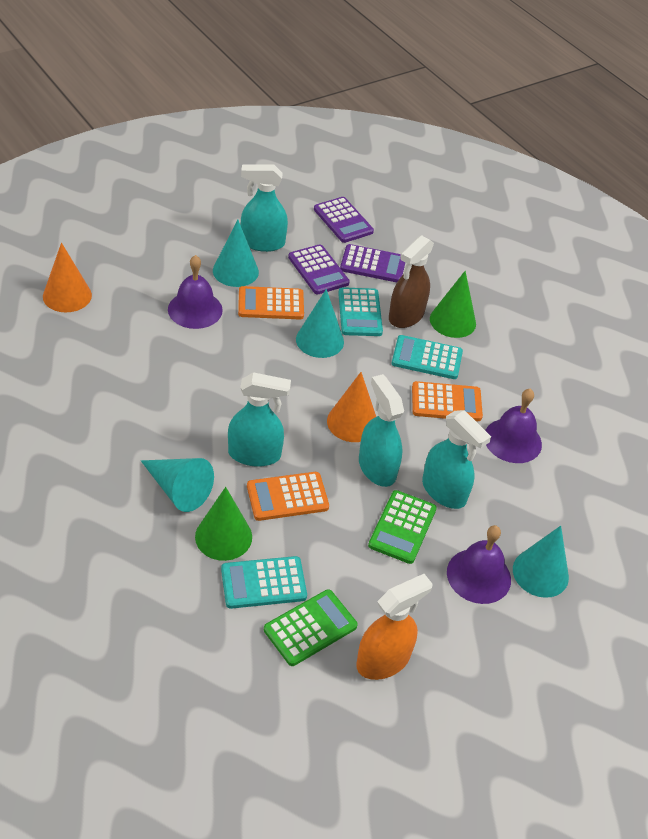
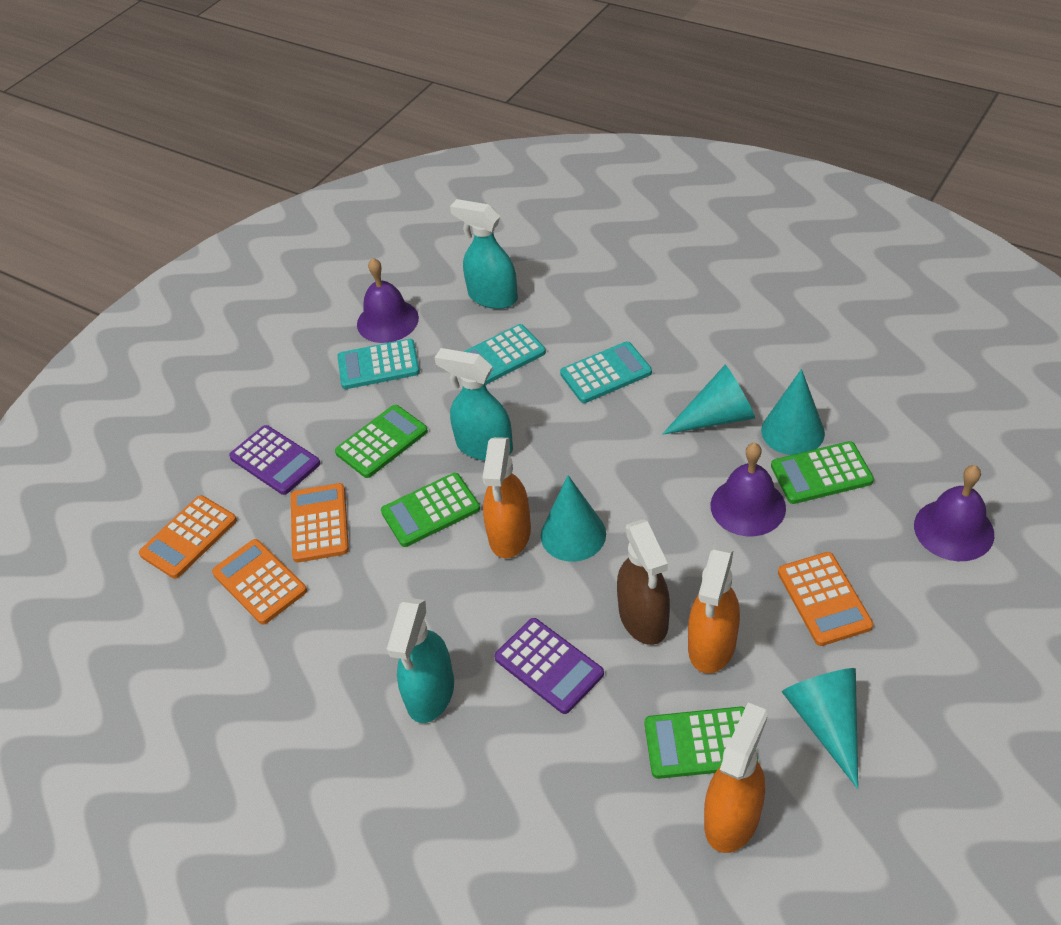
green calculator: [264,589,358,666] [368,490,437,564] = 2 -> [335,405,428,478] [381,473,480,547] [645,706,758,779] [771,441,874,504] = 4
green cone: [195,487,252,561] [430,271,476,338] = 2 -> none = 0
orange calculator: [238,286,304,319] [247,472,329,521] [412,381,483,421] = 3 -> [139,495,237,579] [212,539,307,625] [291,483,349,563] [778,552,874,646] = 4
orange cone: [43,243,92,312] [327,372,376,442] = 2 -> none = 0
orange spray bottle: [356,574,433,680] = 1 -> [482,437,531,558] [688,547,740,674] [704,703,768,853] = 3
purple calculator: [288,244,350,294] [314,197,374,243] [340,244,405,282] = 3 -> [229,425,321,495] [494,618,604,714] = 2
turquoise spray bottle: [228,372,291,467] [241,164,288,252] [359,374,404,487] [422,410,491,509] = 4 -> [387,598,454,723] [434,348,513,461] [450,199,518,309] = 3

